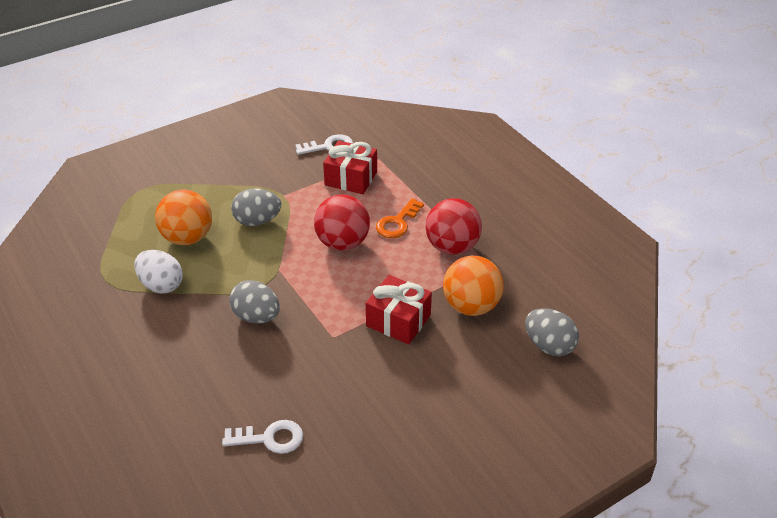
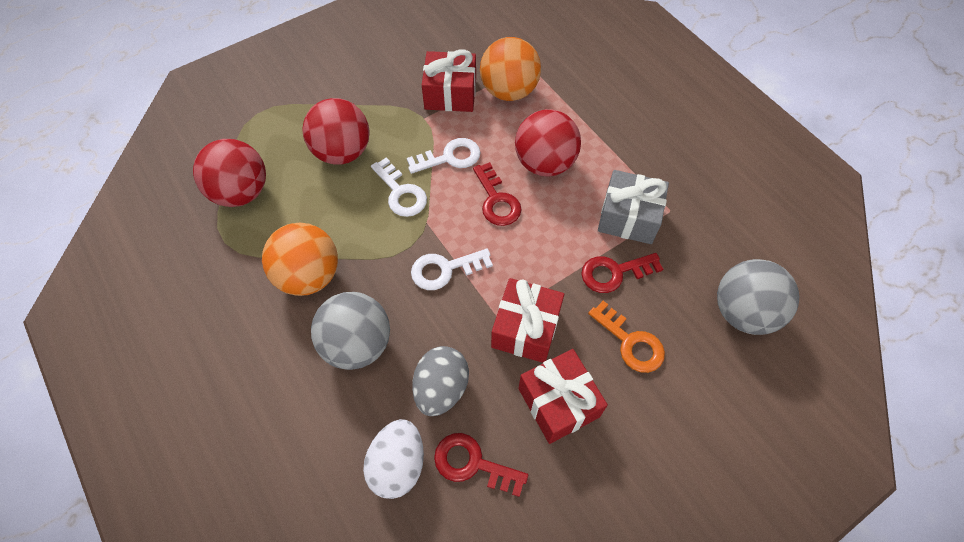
grey ball: none = 0 -> [311,292,390,370] [717,259,799,335] = 2
grey egg: [229,280,280,323] [231,188,281,226] [525,308,579,356] = 3 -> [412,346,469,416] = 1
grey gift: none = 0 -> [598,170,669,244] = 1
red ball: [314,194,370,251] [426,198,482,255] = 2 -> [193,139,266,207] [302,98,369,165] [515,109,581,177] = 3
red gift: [323,141,377,194] [366,275,432,344] = 2 -> [422,49,476,112] [491,278,564,363] [518,349,608,444] = 3
red key: none = 0 -> [434,433,528,497] [473,162,521,226] [581,253,663,293] = 3
white key: [222,420,303,454] [295,134,353,155] = 2 -> [371,158,427,217] [407,138,480,174] [411,248,493,290] = 3

